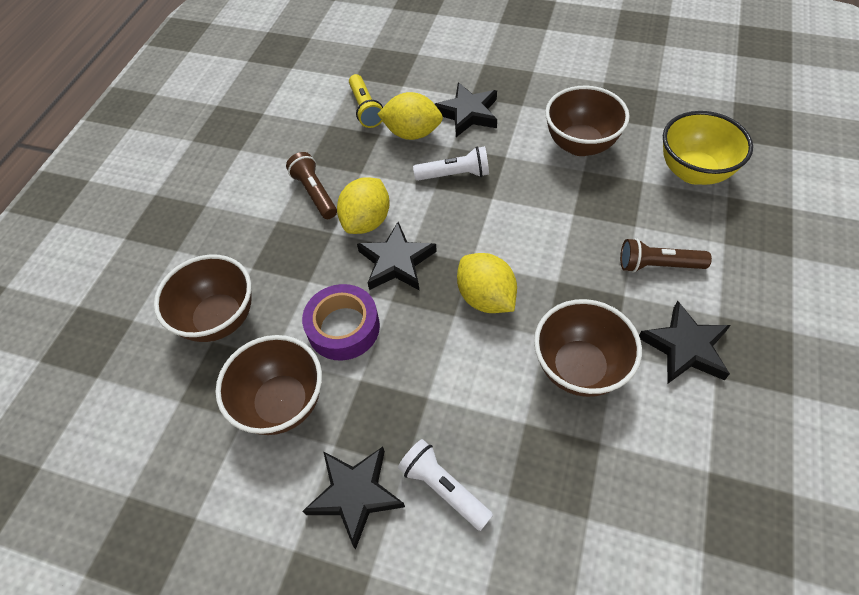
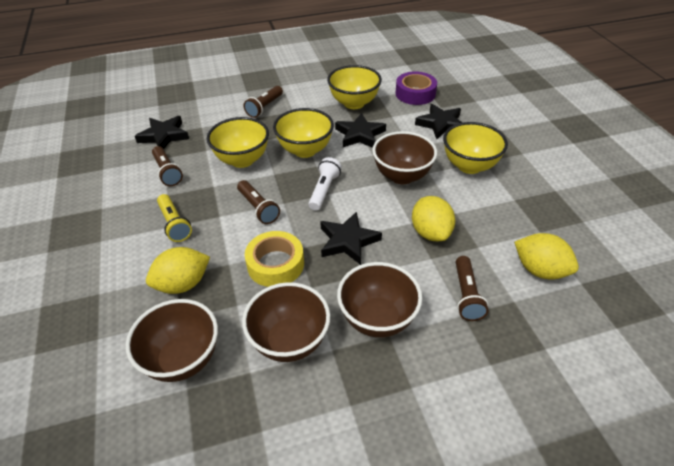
brown flashlight: [286,152,337,219] [620,238,712,273] = 2 -> [152,146,183,186] [237,180,280,224] [244,86,283,118] [456,256,489,321] = 4
white flashlight: [398,439,493,531] [413,146,489,181] = 2 -> [308,157,342,210] = 1
yellow bowl: [663,111,753,185] = 1 -> [207,117,269,168] [273,108,334,158] [327,65,382,109] [443,122,508,174] = 4
yellow tape: none = 0 -> [245,231,304,287] = 1

